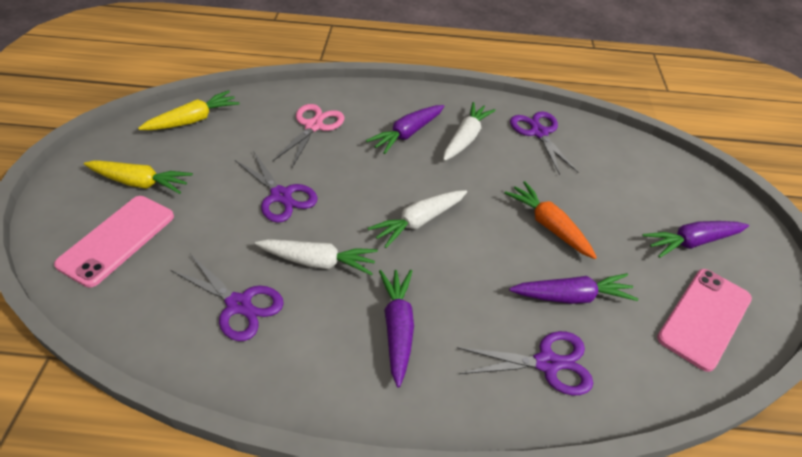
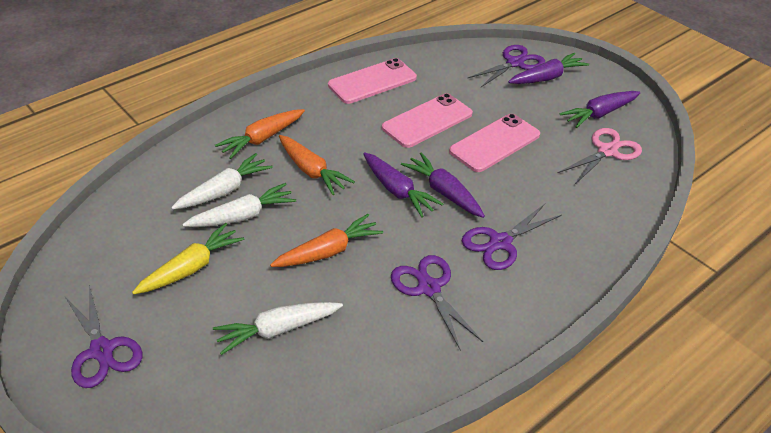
orange carrot: [504,181,597,259] = 1 -> [215,109,305,159] [270,214,383,267] [279,135,355,195] = 3
pink phone: [54,196,174,288] [657,269,752,372] = 2 -> [328,58,417,104] [382,93,473,148] [449,114,540,172] = 3
yellow carrot: [84,160,193,194] [138,90,240,130] = 2 -> [132,223,244,294] = 1

